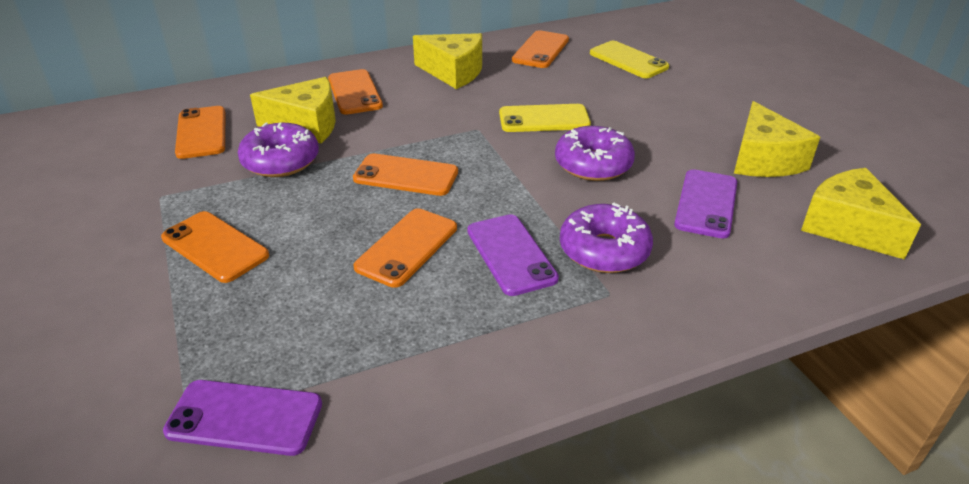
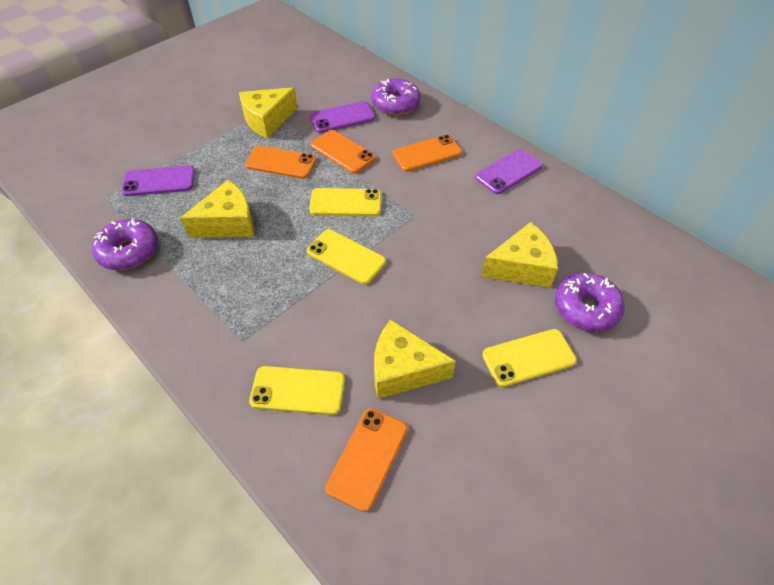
orange phone: [161,211,269,283] [175,106,225,159] [328,69,383,115] [353,153,458,196] [353,208,457,288] [512,30,569,68] = 6 -> [245,146,316,179] [311,130,376,174] [325,408,408,512] [392,135,462,172] = 4
yellow phone: [499,104,591,132] [590,41,669,78] = 2 -> [249,366,345,415] [307,229,386,284] [309,188,381,216] [482,329,577,387] = 4

